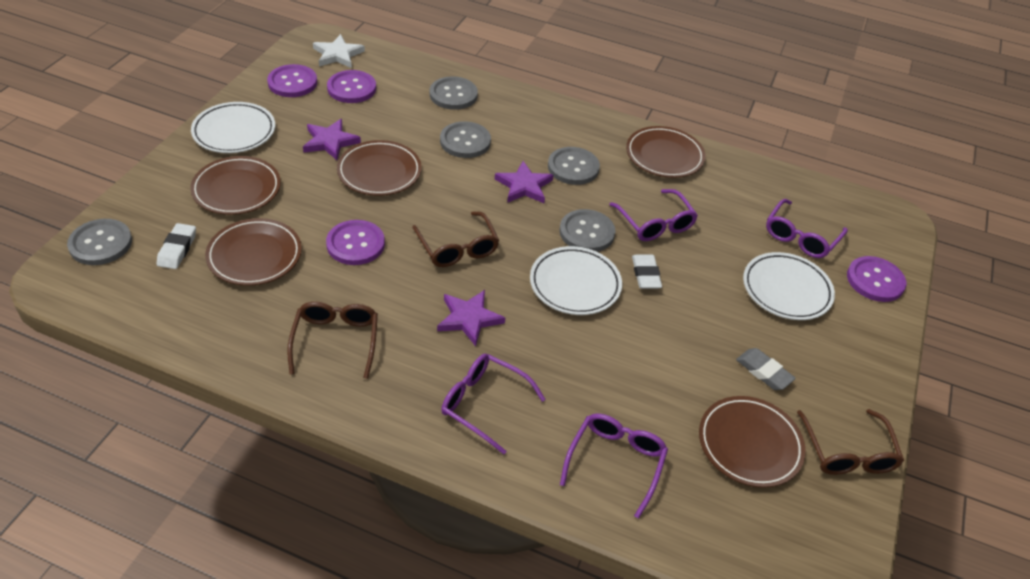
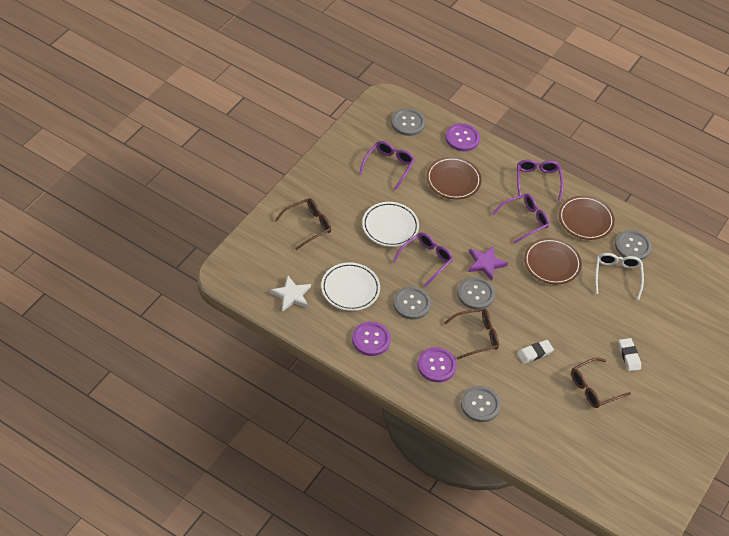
brown plate: [190,156,281,215] [205,218,302,286] [337,140,422,196] [626,126,706,178] [699,396,806,488] = 5 -> [426,157,482,199] [524,238,582,285] [559,196,615,240] = 3
grey eraser: [736,348,796,390] = 1 -> none = 0
purple button: [267,64,317,97] [326,220,385,265] [327,70,376,103] [847,256,906,302] = 4 -> [352,322,391,356] [417,347,457,382] [446,123,480,151] = 3
purple star: [303,119,361,160] [437,290,505,346] [495,161,553,203] = 3 -> [468,246,508,280] = 1
white glasses: none = 0 -> [595,253,644,300] = 1
white plate: [191,102,275,153] [530,246,622,315] [743,252,835,320] = 3 -> [321,262,380,311] [362,202,419,247] = 2

